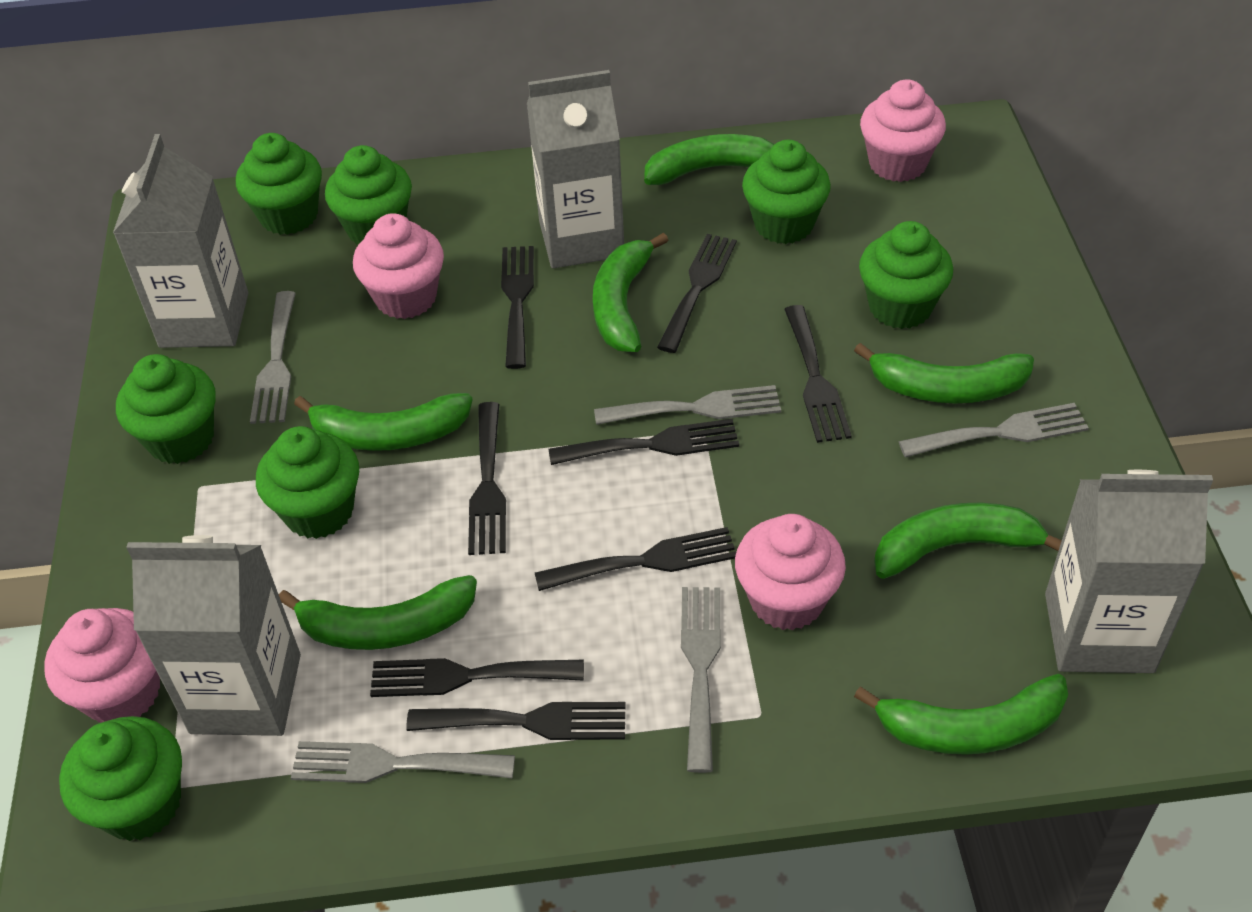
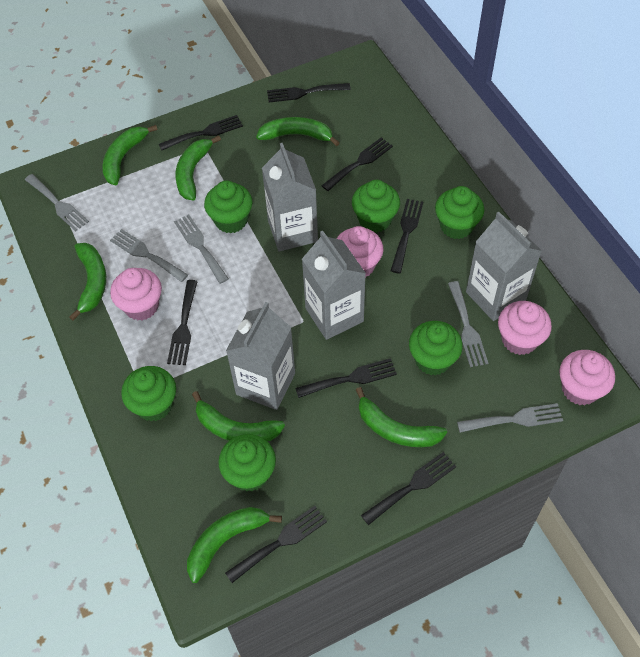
green cupcake: [59,716,182,841] [116,354,216,464] [236,133,322,235] [256,426,359,539] [325,145,412,245] [742,140,831,244] [859,221,953,329] = 7 -> [121,366,176,421] [204,180,252,233] [218,434,276,491] [352,180,400,233] [409,321,463,376] [435,186,484,239] = 6

